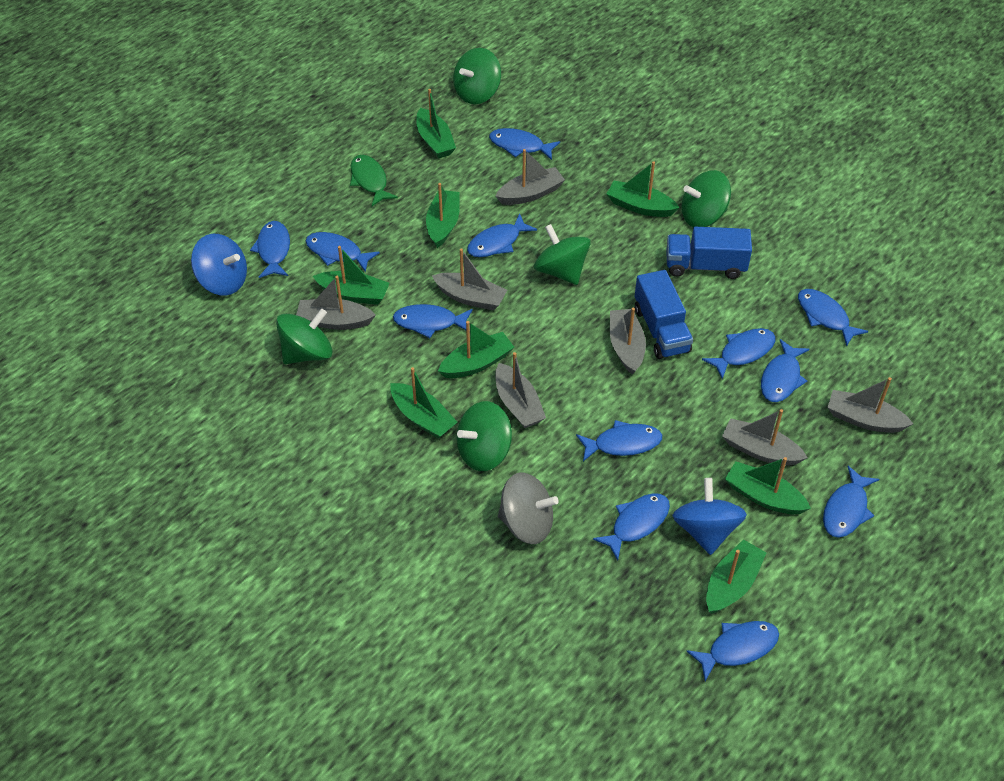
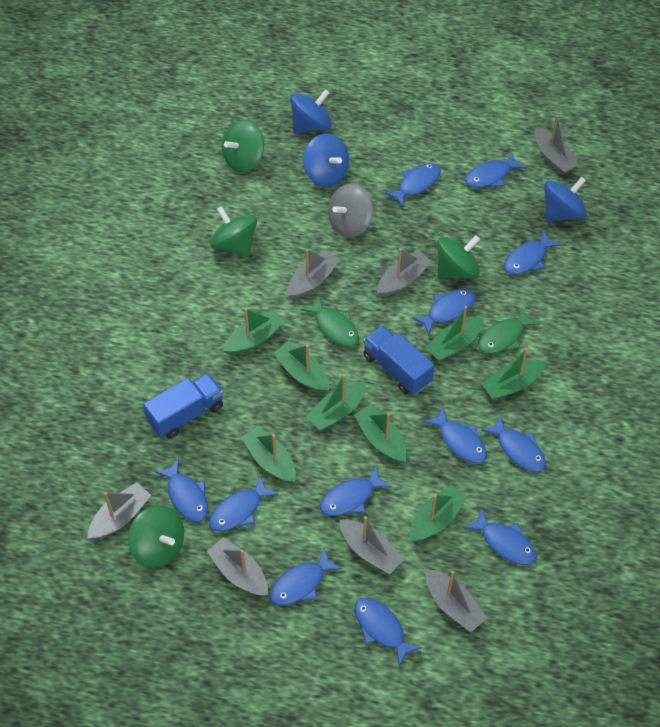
blue spinning top: [191,234,247,296] [672,478,747,555] = 2 -> [290,90,332,133] [303,134,349,187] [544,177,587,222] = 3
green fish: [350,155,398,206] = 1 -> [300,296,359,346] [478,308,540,354] = 2
green spinning top: [276,309,333,364] [453,48,501,104] [457,401,512,471] [534,224,591,285] [681,170,731,227] = 5 -> [128,505,184,568] [210,206,257,257] [222,120,264,173] [437,236,480,279] = 4

